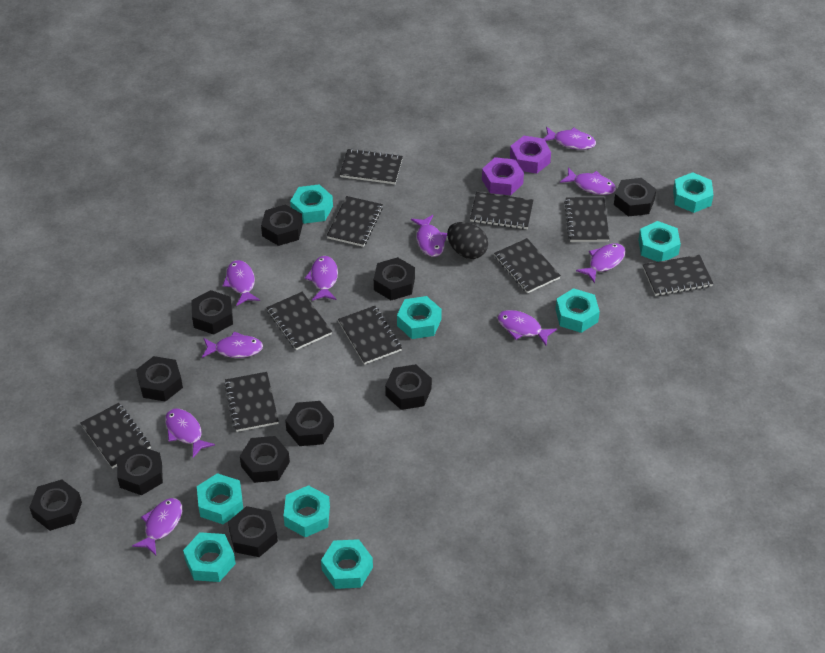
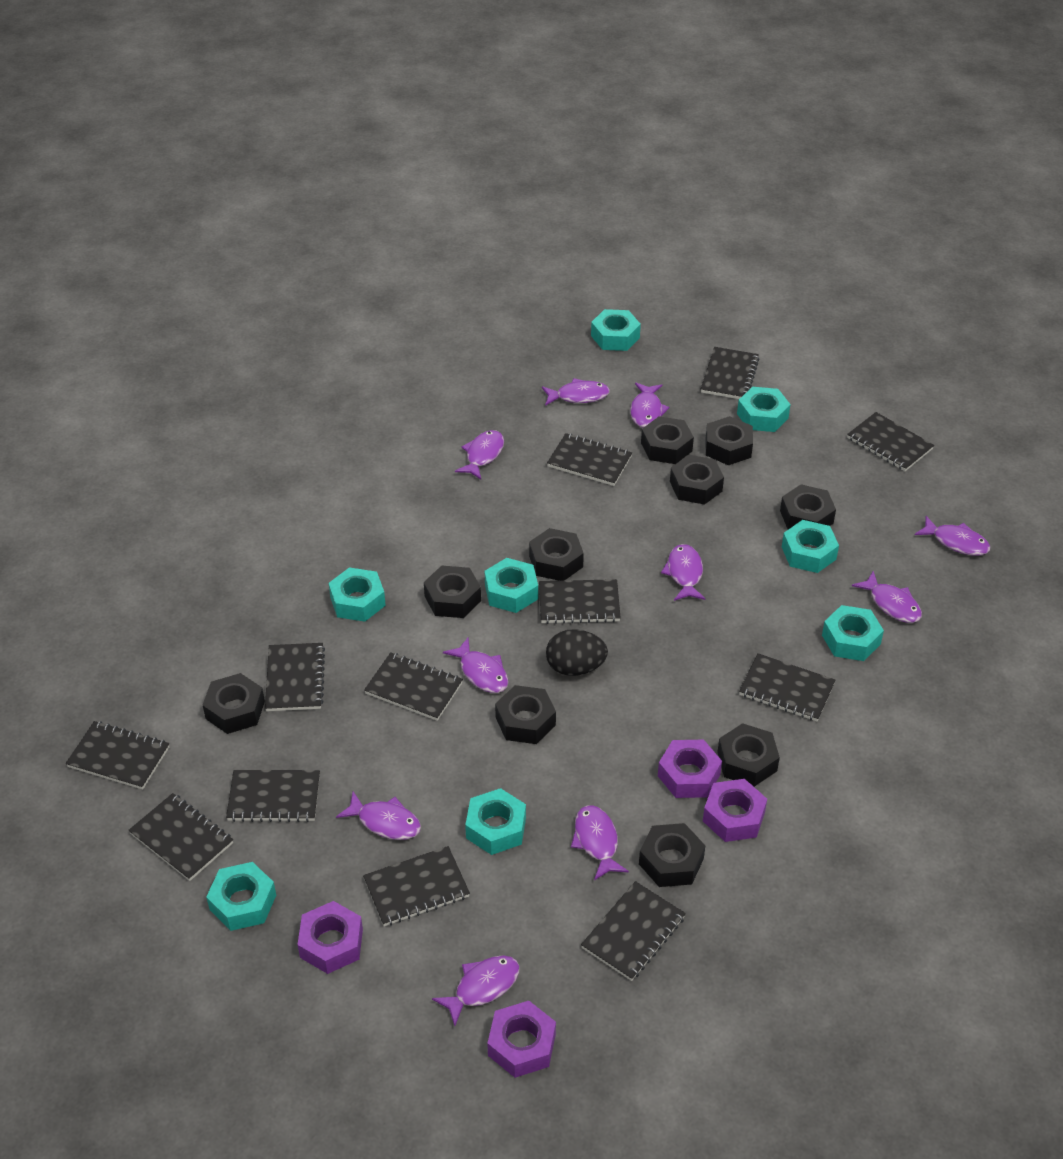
black notebook: [80,403,151,469] [224,372,279,432] [266,292,332,350] [327,196,383,247] [338,306,402,365] [340,148,403,184] [470,192,533,229] [494,238,561,293] [564,197,610,242] [643,255,713,296] = 10 -> [66,721,170,789] [128,793,233,881] [226,770,320,822] [265,643,325,711] [363,846,470,926] [364,652,463,721] [539,579,621,624] [547,433,632,486] [581,881,686,981] [701,347,760,399] [739,653,835,721] [847,412,934,471] = 12
black nut: [29,479,82,531] [117,445,163,496] [136,356,183,402] [191,290,233,335] [228,506,278,557] [240,436,290,483] [261,204,303,246] [285,401,334,446] [374,257,415,300] [385,364,432,410] [614,178,656,217] = 11 -> [203,673,265,734] [424,566,481,618] [495,685,556,744] [529,528,584,581] [639,823,706,887] [641,416,694,464] [670,455,724,505] [706,416,753,465] [718,723,780,787] [780,484,836,529] = 10
purple nut: [482,157,524,195] [510,136,551,174] = 2 -> [297,901,363,974] [487,1001,556,1078] [658,740,722,798] [703,779,767,842] = 4
turquoise nut: [183,532,236,582] [197,473,243,524] [284,485,330,537] [290,184,333,224] [321,539,373,589] [397,296,442,339] [555,288,600,333] [638,221,681,262] [673,172,714,213] = 9 -> [206,862,276,931] [329,567,386,622] [465,788,526,855] [485,558,538,613] [591,309,641,351] [737,387,791,432] [782,520,839,573] [822,605,884,661] = 8

